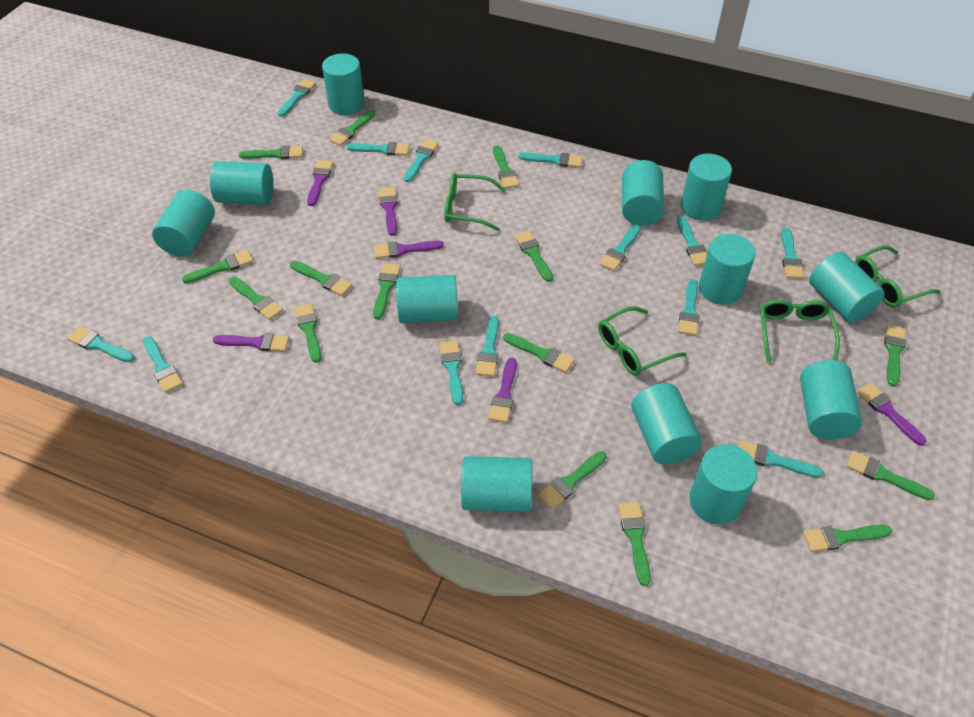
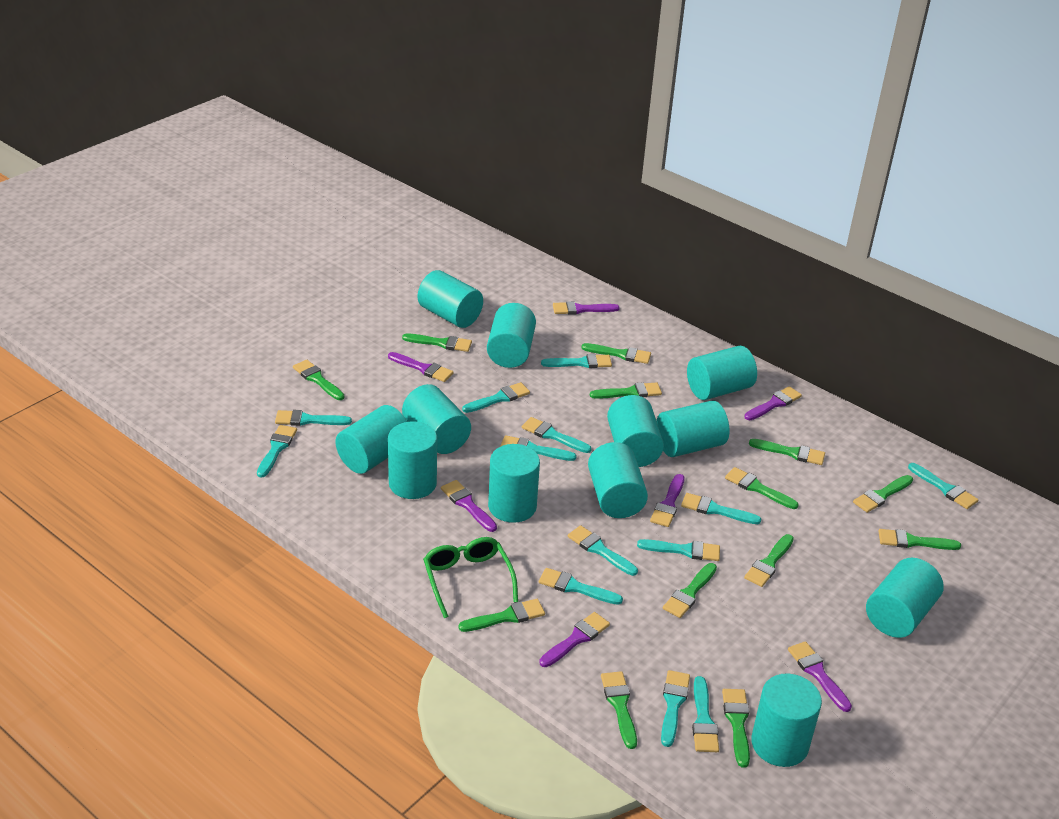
green brush: [182,250,253,283] [229,277,283,320] [239,145,303,159] [290,261,352,296] [294,303,321,363] [329,110,376,146] [373,263,401,319] [493,145,519,189] [503,333,575,373] [514,231,553,282] [538,451,607,509] [618,502,651,586] [803,525,892,552] [846,451,935,500] [884,325,906,387] = 15 -> [293,360,344,400] [402,334,472,352] [458,599,545,632] [581,343,651,364] [590,382,662,399] [601,671,637,749] [663,563,717,618] [722,689,750,768] [725,467,799,509] [744,534,794,587] [749,439,825,465] [853,475,913,513] [878,529,961,550] = 13
green glasses: [444,173,506,231] [598,306,687,376] [760,299,840,363] [855,245,940,307] = 4 -> [423,537,518,618] = 1
purple brush: [213,333,290,351] [307,160,333,206] [374,241,444,259] [379,187,398,236] [488,358,517,423] [857,382,926,446] = 6 -> [388,352,453,382] [441,480,497,532] [539,612,610,667] [553,301,620,315] [650,474,685,527] [744,386,802,420] [788,641,852,712] = 7

